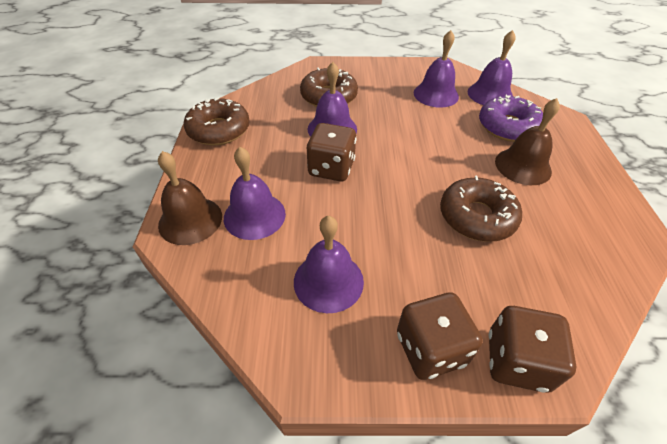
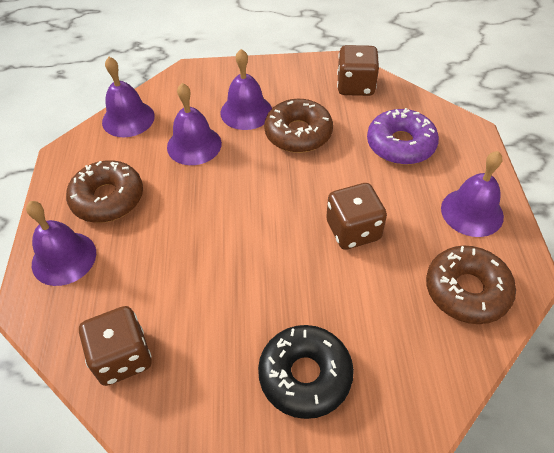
black donut: none = 0 -> [258,325,354,419] = 1
brown bell: [158,151,222,245] [495,98,560,185] = 2 -> none = 0

